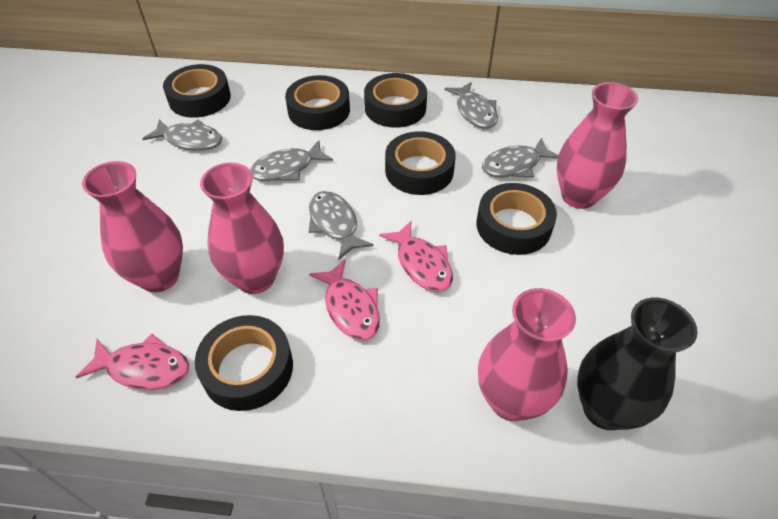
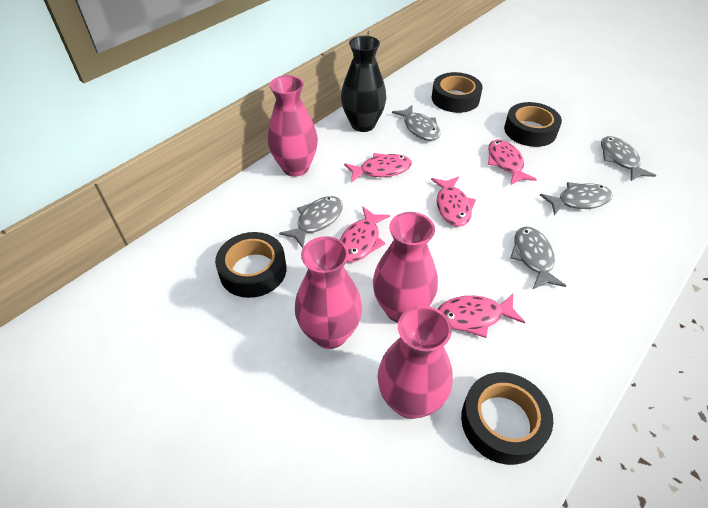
black tape: [163,64,231,118] [195,315,293,411] [285,75,350,130] [364,73,427,128] [385,131,456,195] [476,183,557,255] = 6 -> [215,232,286,298] [432,72,483,113] [461,372,553,465] [504,102,562,147] = 4
pink fish: [76,334,189,390] [309,260,380,341] [379,220,453,292] = 3 -> [340,207,390,262] [344,153,412,183] [431,176,476,227] [438,294,525,338] [488,140,537,185] = 5

